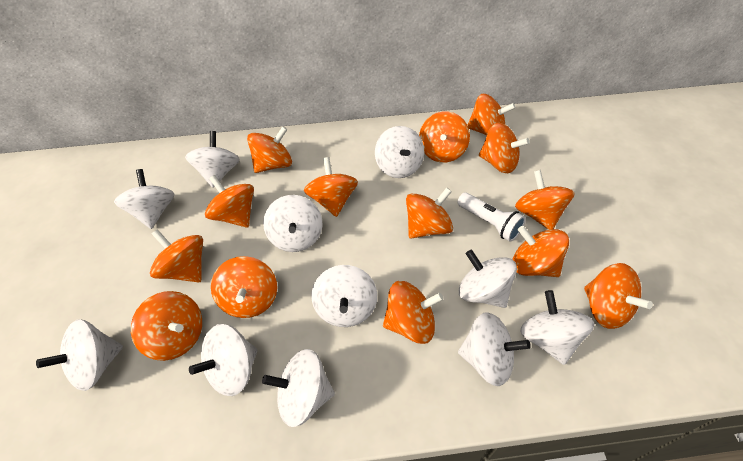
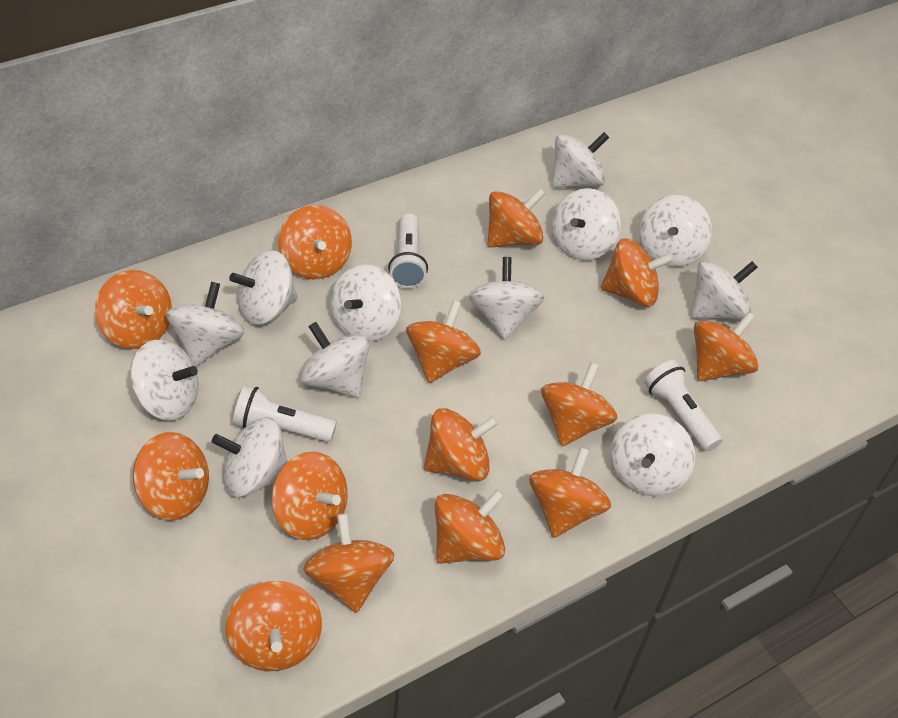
white flashlight: [457,192,526,242] = 1 -> [233,385,337,442] [388,213,428,289] [644,360,723,452] = 3
white spinning top: [36,319,123,391] [114,169,175,229] [185,131,240,188] [189,324,258,396] [262,349,335,427] [263,195,323,252] [311,265,377,327] [375,126,424,178] [458,312,531,386] [459,250,517,308] [520,290,594,365] = 11 -> [130,340,199,421] [166,282,245,367] [212,417,288,497] [229,250,298,325] [300,322,370,398] [330,264,401,341] [469,257,544,340] [552,132,609,188] [552,188,621,260] [611,413,695,496] [640,195,712,267] [691,261,758,320] = 12

